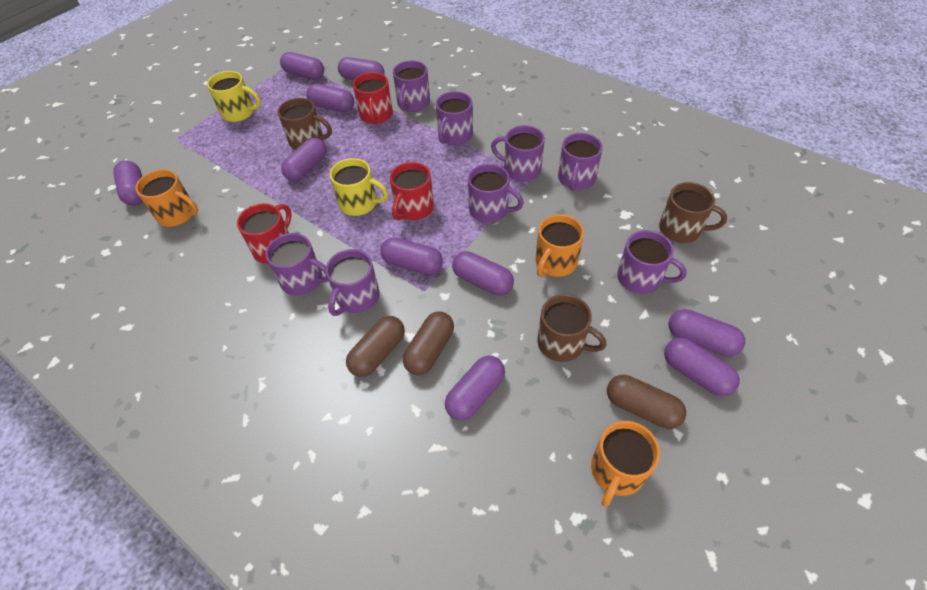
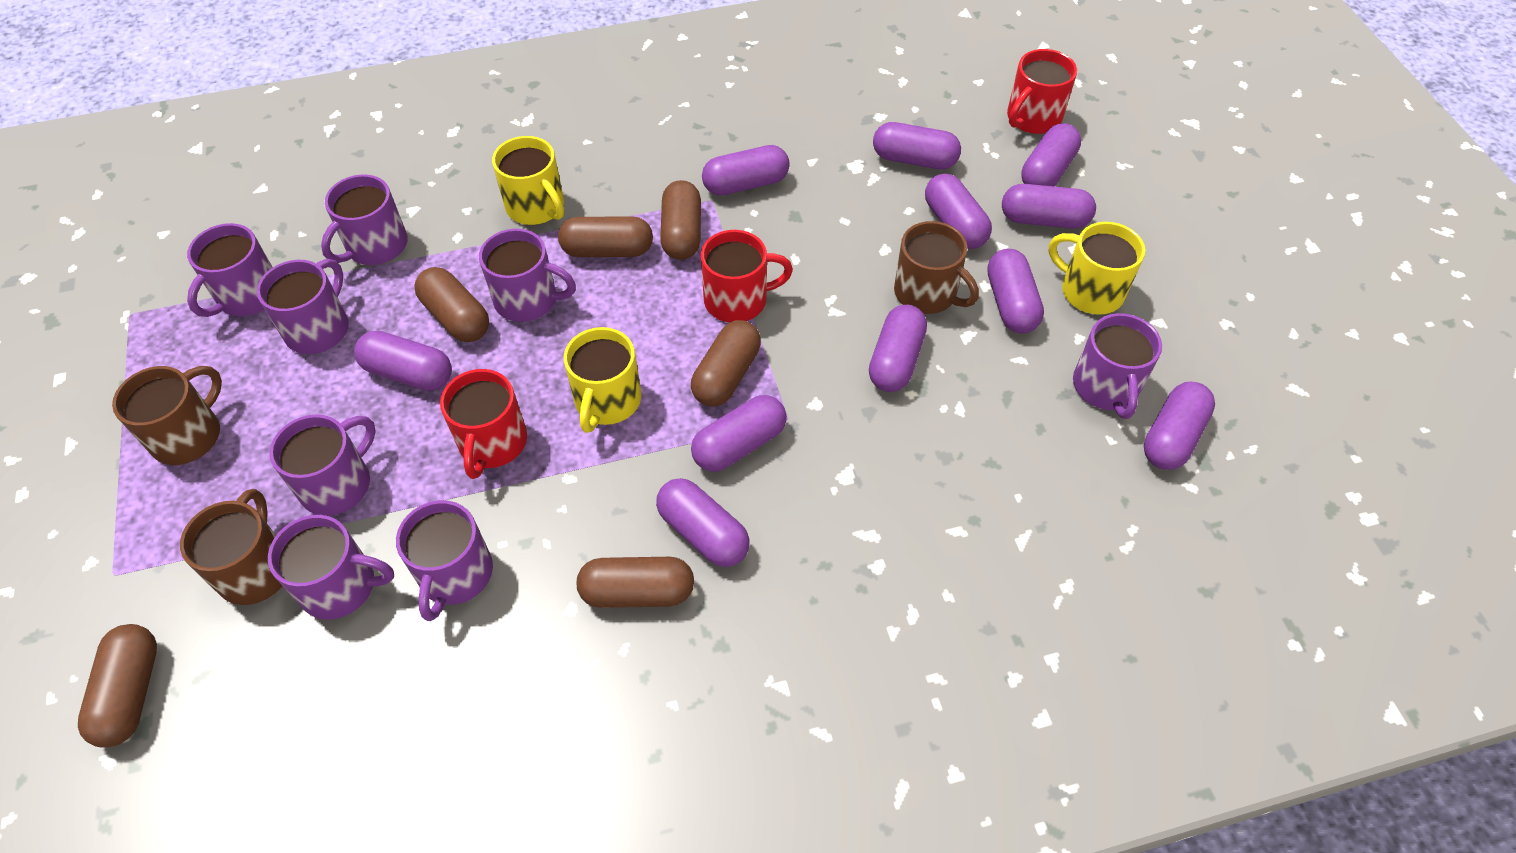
brown capsule: [346,316,405,377] [403,311,454,375] [607,375,686,429] = 3 -> [78,624,157,748] [415,267,489,342] [558,216,653,257] [577,557,694,608] [660,180,701,260] [691,320,761,407] = 6
orange mug: [135,169,198,227] [535,214,584,277] [591,421,660,507] = 3 -> none = 0
purple capsule: [113,160,143,206] [280,52,324,80] [281,137,327,181] [306,84,354,112] [338,57,385,80] [380,237,443,275] [445,356,505,420] [452,251,514,295] [664,338,740,396] [668,309,745,357] = 10 -> [354,331,452,391] [656,478,750,567] [691,395,787,472] [702,145,789,196] [869,305,927,392] [873,122,961,169] [925,173,992,249] [987,249,1044,333] [1002,184,1096,229] [1021,123,1081,186] [1144,382,1215,470] = 11
yellow mug: [207,71,261,122] [330,158,388,216] = 2 -> [492,136,564,225] [564,327,641,433] [1049,222,1145,315] = 3

